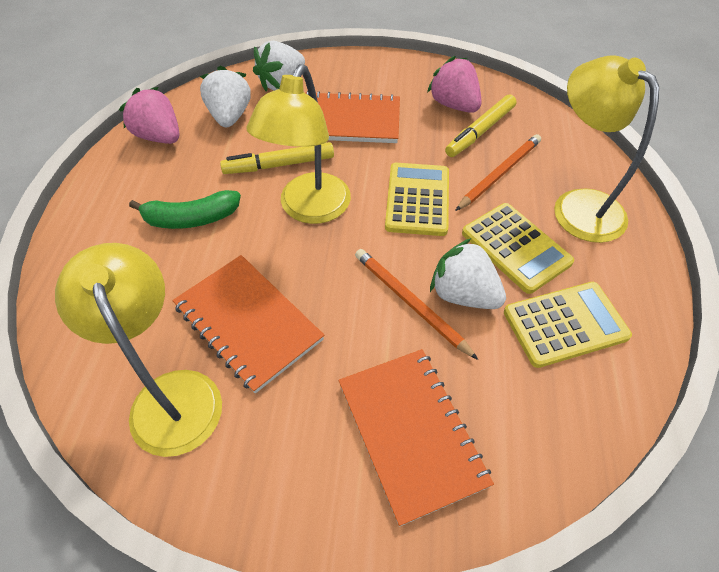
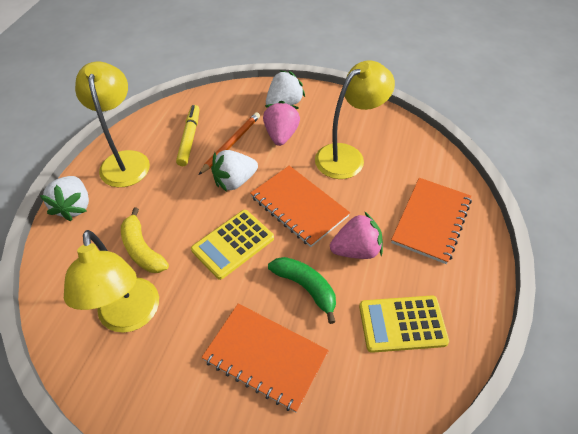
orange pencil: [355,249,478,360] [455,134,541,211] = 2 -> [199,112,260,175] = 1
yellow banana: none = 0 -> [121,208,169,273] = 1
yellow calculator: [385,163,449,236] [462,203,574,294] [504,282,632,368] = 3 -> [191,210,274,280] [359,295,449,353] = 2
yellow marker: [220,142,334,174] [445,94,517,157] = 2 -> [176,105,199,166] = 1

